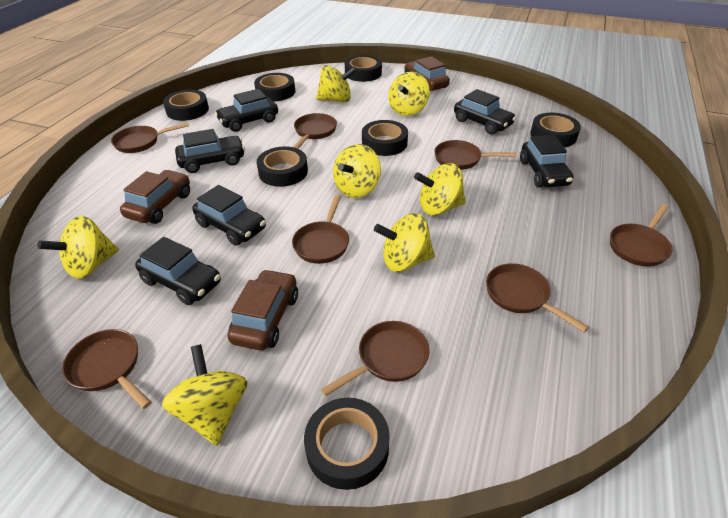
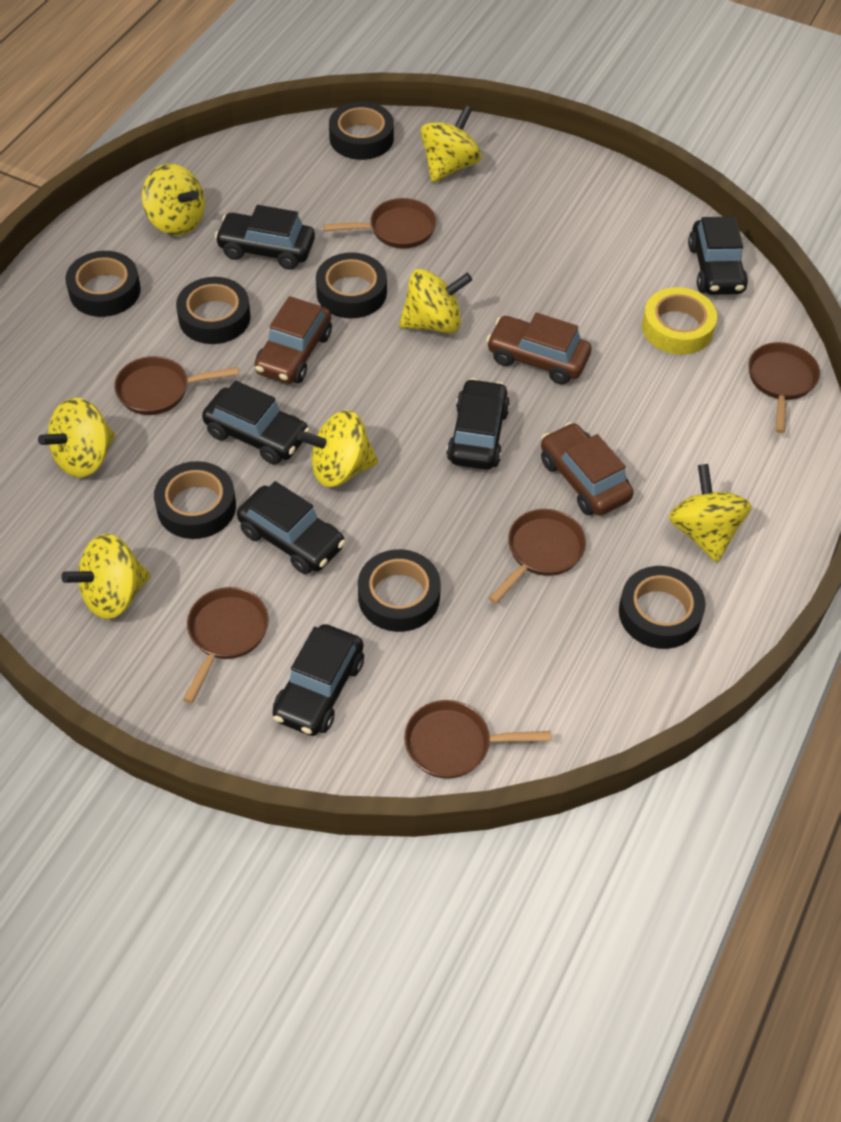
brown pan: [62,329,152,409] [111,123,189,153] [292,195,349,264] [294,113,337,149] [321,321,430,396] [434,140,516,170] [486,263,589,332] [610,204,672,267] = 8 -> [114,356,239,415] [183,587,269,703] [324,198,436,249] [404,700,551,779] [489,509,586,604] [748,342,820,433] = 6
yellow tape: none = 0 -> [642,287,717,355] = 1

